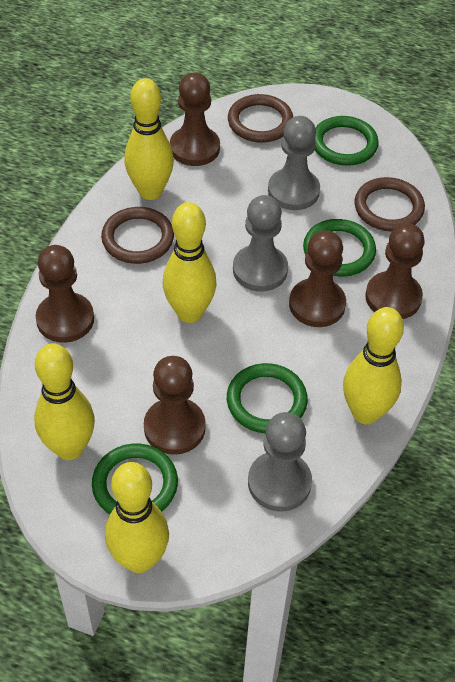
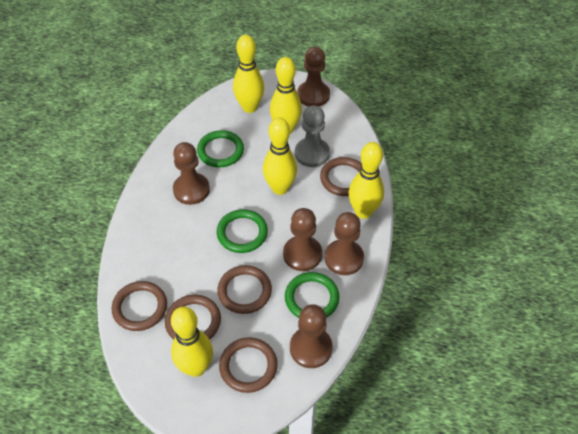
brown ring: [101,207,174,264] [228,94,293,143] [354,177,425,232] = 3 -> [112,281,167,331] [165,295,221,340] [217,265,272,314] [219,337,278,393] [320,157,362,196] = 5
green ring: [92,443,178,514] [227,363,308,433] [303,219,376,277] [315,116,379,166] = 4 -> [197,130,244,167] [217,209,268,253] [285,272,340,318] = 3
grey pawn: [233,195,288,291] [248,412,312,511] [268,116,320,210] = 3 -> [295,105,330,167] = 1

